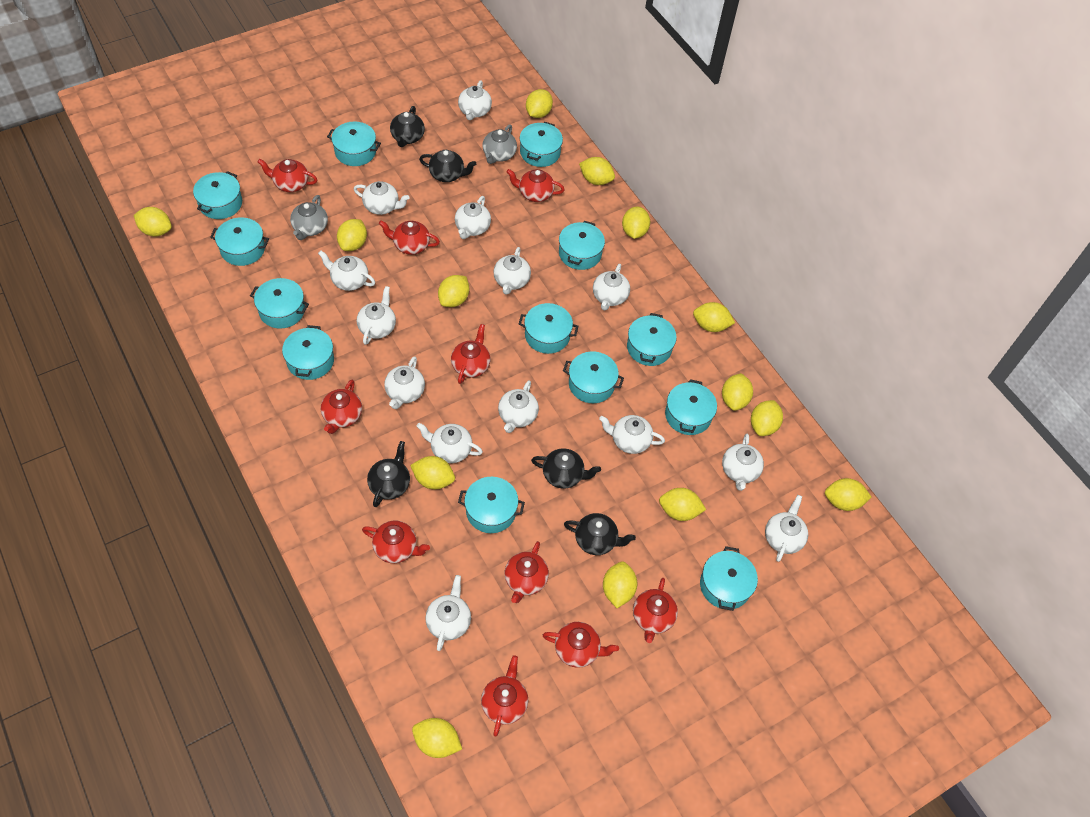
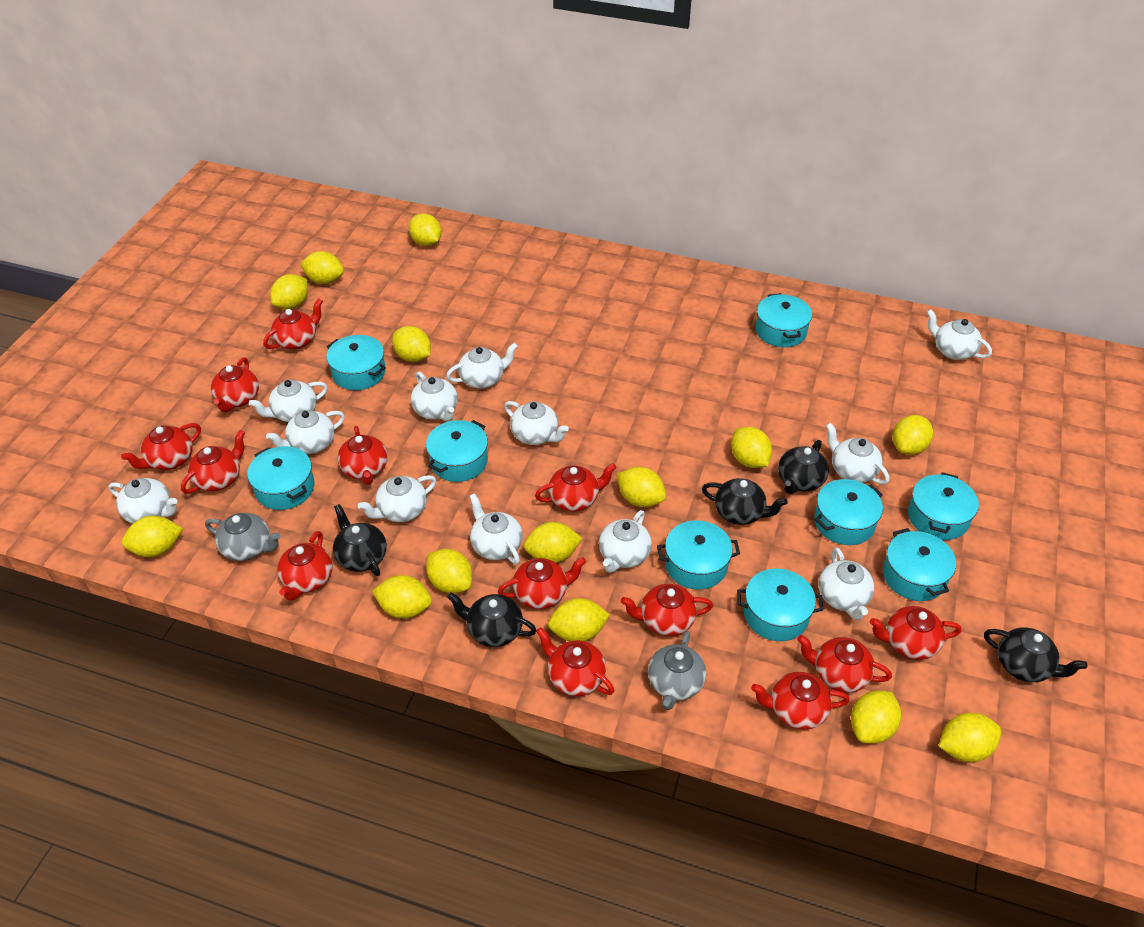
red teapot: [258,159,318,192] [321,380,362,434] [362,520,430,563] [379,220,440,255] [451,324,490,384] [481,655,528,737] [504,541,549,603] [507,169,565,202] [542,622,619,668] [633,578,678,643] = 10 -> [121,423,201,470] [181,430,245,494] [211,357,259,412] [263,298,323,350] [277,531,333,601] [338,426,388,485] [498,557,586,609] [535,463,617,512] [536,627,614,696] [621,584,713,636] [751,672,850,730] [797,635,892,693] [870,606,962,660] = 13
turquoise pot: [193,171,242,219] [210,217,269,266] [250,278,309,329] [282,325,334,380] [327,122,381,166] [458,477,525,533] [519,122,563,167] [519,303,578,354] [559,221,605,270] [563,351,624,403] [627,313,677,366] [665,379,717,435] [700,546,758,611] = 13 -> [247,446,315,510] [326,335,386,390] [426,420,488,482] [657,520,740,590] [737,569,823,641] [755,293,812,347] [814,479,883,545] [883,528,956,601] [908,472,979,540] = 9
white teapot: [318,251,375,291] [354,181,410,215] [357,286,396,345] [384,356,425,409] [416,423,483,463] [425,575,471,651] [455,196,491,239] [458,80,492,120] [493,247,531,295] [498,380,539,433] [593,264,630,311] [599,415,665,454] [722,433,764,491] [765,495,808,562] = 14 -> [108,478,177,523] [249,380,328,422] [266,410,345,454] [358,475,436,522] [411,372,458,421] [446,343,518,389] [470,493,523,564] [504,401,569,445] [599,510,652,573] [818,547,874,620] [826,423,889,485] [927,309,992,360] = 12

